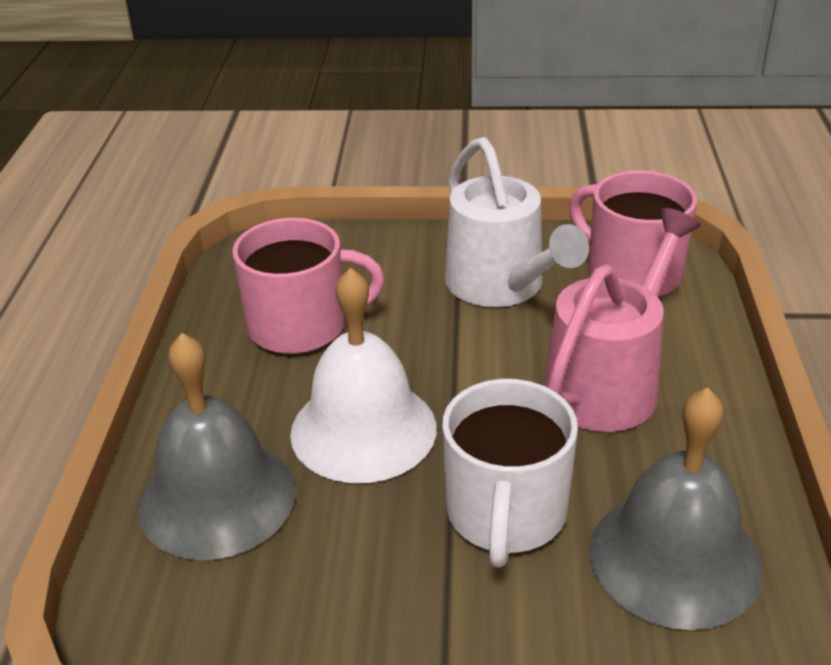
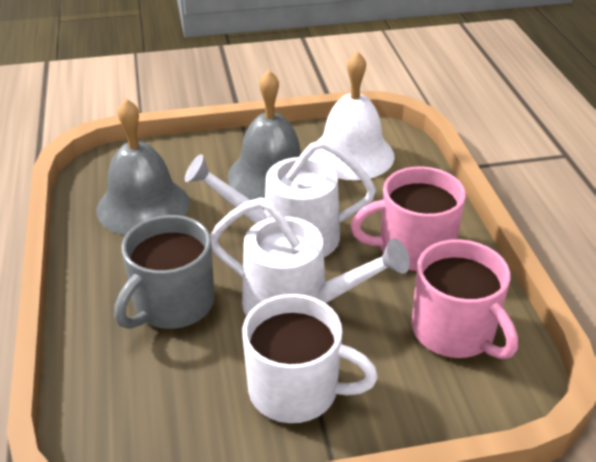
grey mug: none = 0 -> [114,215,215,329] = 1
pink watering can: [544,208,700,432] = 1 -> none = 0
white watering can: [445,137,589,307] = 1 -> [185,140,376,257] [210,197,410,316] = 2

